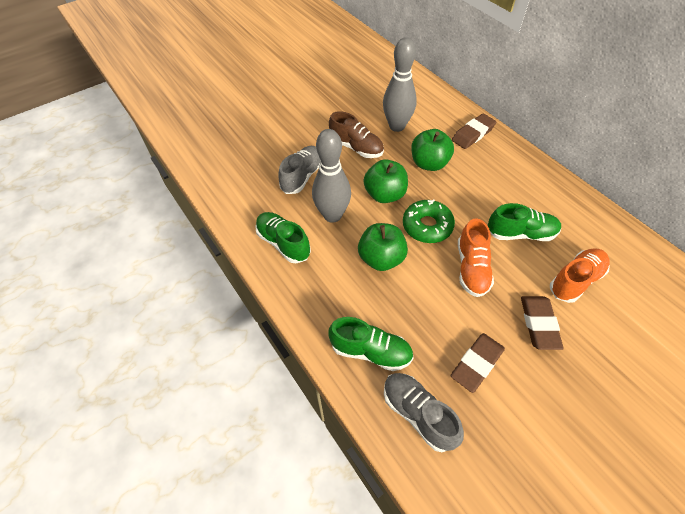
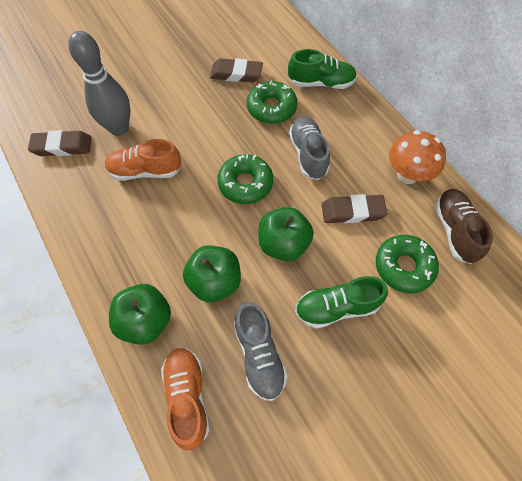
green donut: [403,199,455,243] = 1 -> [217,154,273,204] [247,81,297,124] [376,235,439,293] = 3
green shoe: [255,212,311,263] [328,317,413,371] [488,203,561,241] = 3 -> [288,49,357,89] [295,276,388,329] = 2
grey bowling pin: [312,129,351,223] [383,37,417,132] = 2 -> [68,31,130,136] = 1
orange mushroom: none = 0 -> [389,130,446,184] = 1

